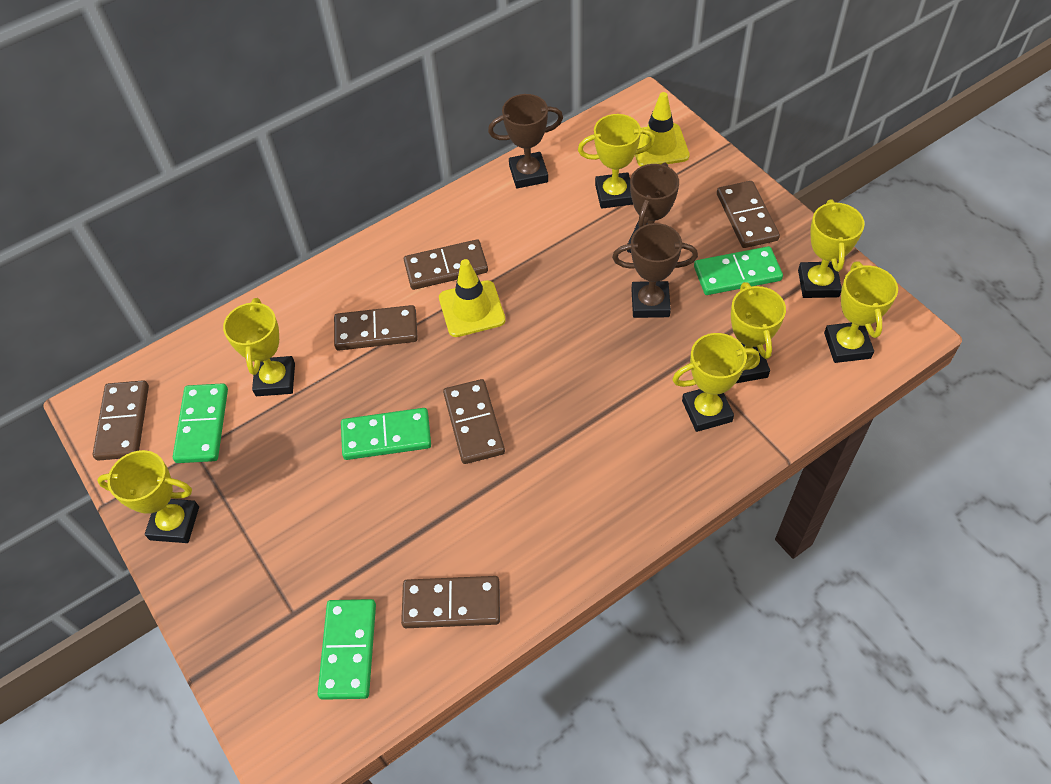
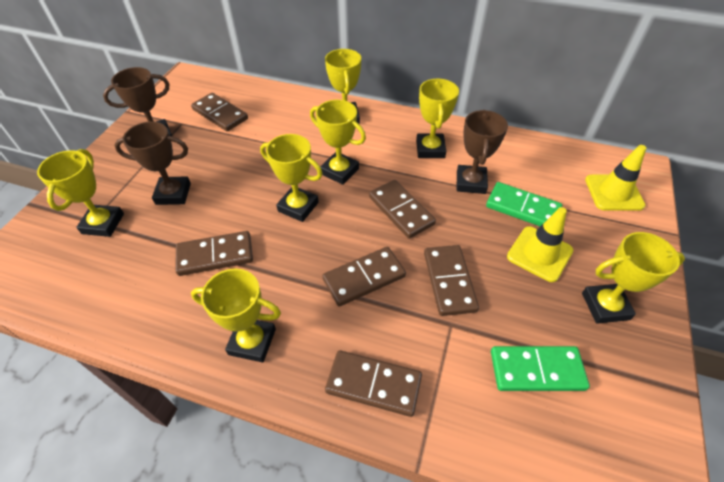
green domino: [173,383,228,463] [317,599,376,700] [341,408,431,460] [694,246,783,295] = 4 -> [486,182,562,226] [491,346,590,391] = 2

